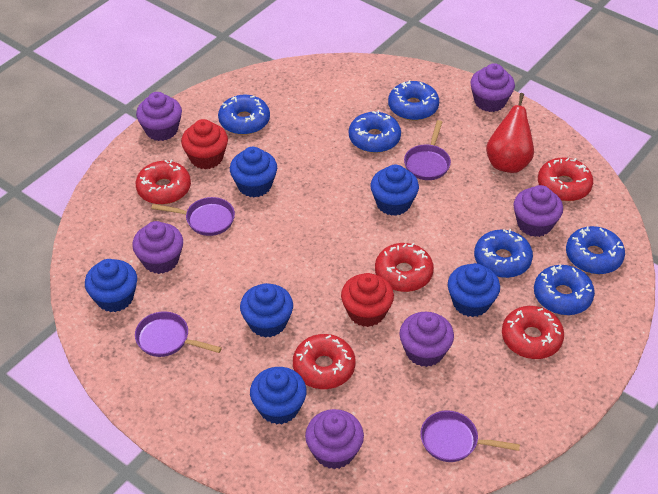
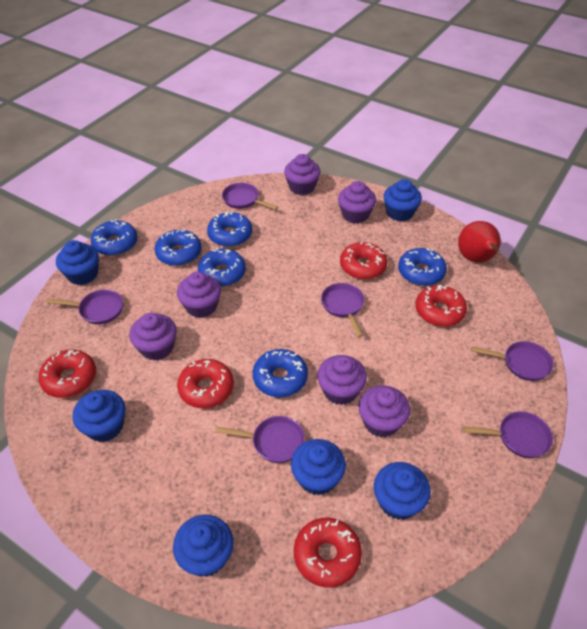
purple pan: [135,311,222,357] [151,197,235,236] [404,120,451,180] [420,411,520,462] = 4 -> [47,289,123,324] [216,416,305,463] [222,183,278,210] [321,283,364,337] [463,411,553,458] [471,341,554,381] = 6
red cupcake: [181,119,228,169] [341,273,394,327] = 2 -> none = 0

